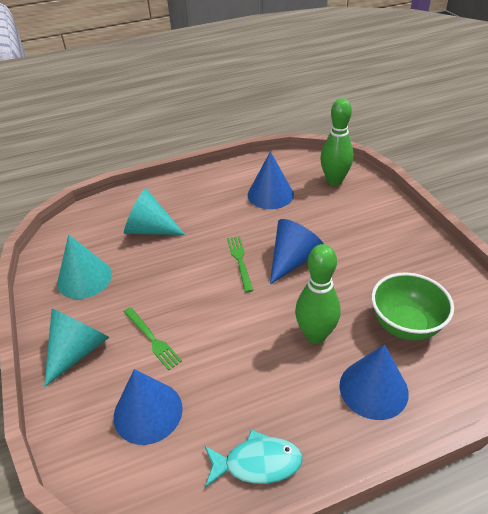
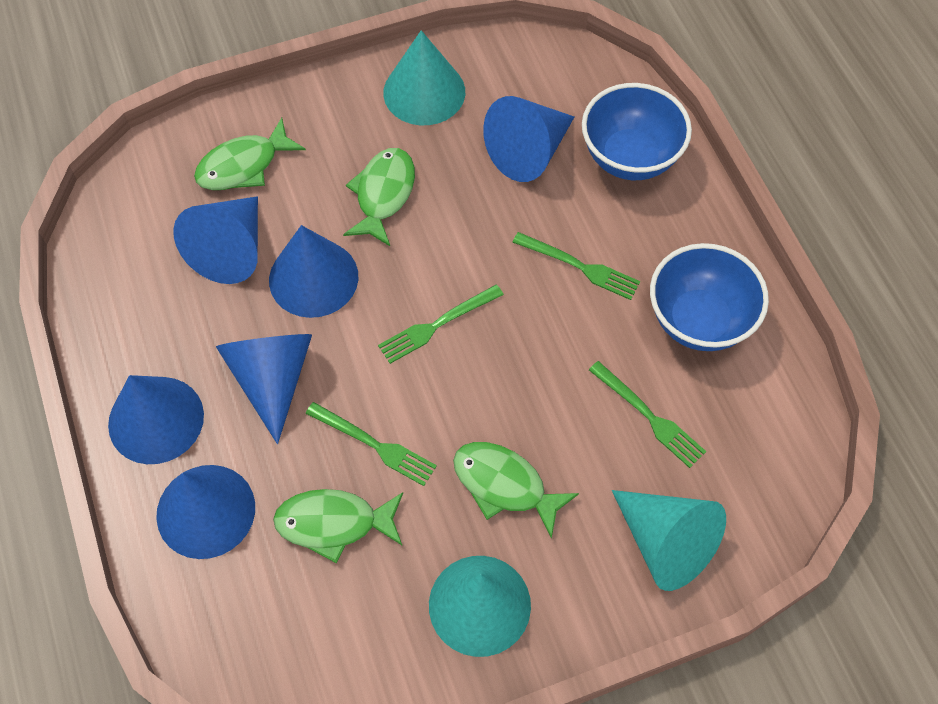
blue bowl: none = 0 -> [582,83,692,180] [650,243,769,351] = 2
blue cone: [114,369,183,445] [248,151,294,209] [270,219,323,284] [339,344,409,420] = 4 -> [108,375,204,464] [156,465,255,559] [173,196,258,284] [216,334,312,444] [269,225,359,318] [483,96,574,182] = 6
green bowl: [371,272,454,341] = 1 -> none = 0
green bowling pin: [295,244,341,344] [320,98,353,185] = 2 -> none = 0
green fish: none = 0 -> [194,118,306,190] [273,489,403,563] [343,148,415,246] [453,442,579,539] = 4
green fork: [124,307,182,370] [227,236,253,293] = 2 -> [305,402,437,486] [378,285,504,364] [512,232,640,300] [589,361,706,468] = 4
turquoise fish: [205,430,303,488] = 1 -> none = 0

